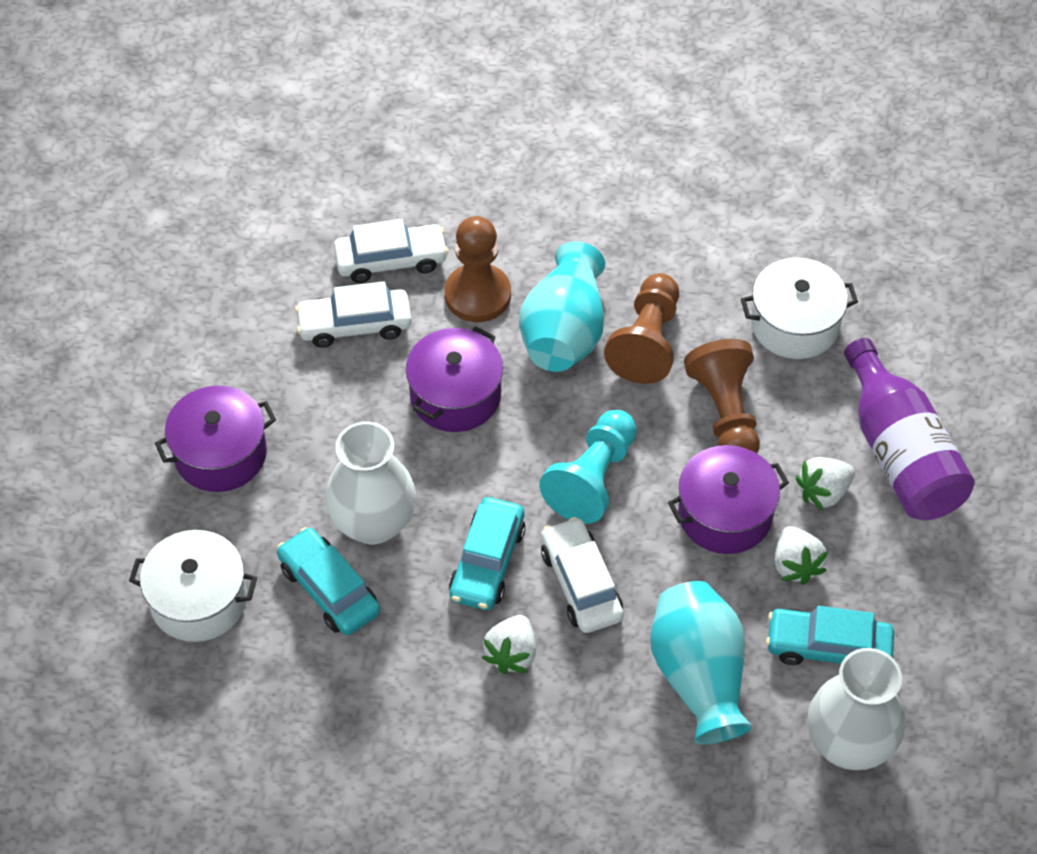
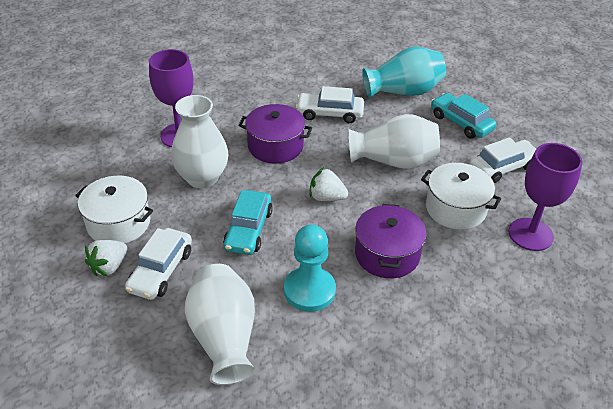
brown pawn: [445,216,511,322] [604,273,679,384] [684,339,760,453] = 3 -> none = 0
purple bottle: [844,338,975,520] = 1 -> none = 0
purple goblet: none = 0 -> [149,49,194,147] [509,143,582,251] = 2
purple pot: [155,386,276,492] [406,326,503,432] [668,445,789,554] = 3 -> [238,104,312,164] [355,204,427,278] = 2
turquoise car: [277,527,380,635] [449,497,526,610] [766,606,894,665] = 3 -> [223,190,273,255] [431,93,497,139] = 2
turquoise vase: [519,241,605,372] [650,581,752,744] = 2 -> [362,47,446,98] = 1
white strawberry: [482,615,536,674] [775,526,828,585] [796,457,855,511] = 3 -> [85,240,127,276] [310,167,348,201] = 2
white vase: [325,422,416,544] [807,648,905,770] = 2 -> [171,95,228,188] [185,264,255,385] [349,114,440,169] = 3

